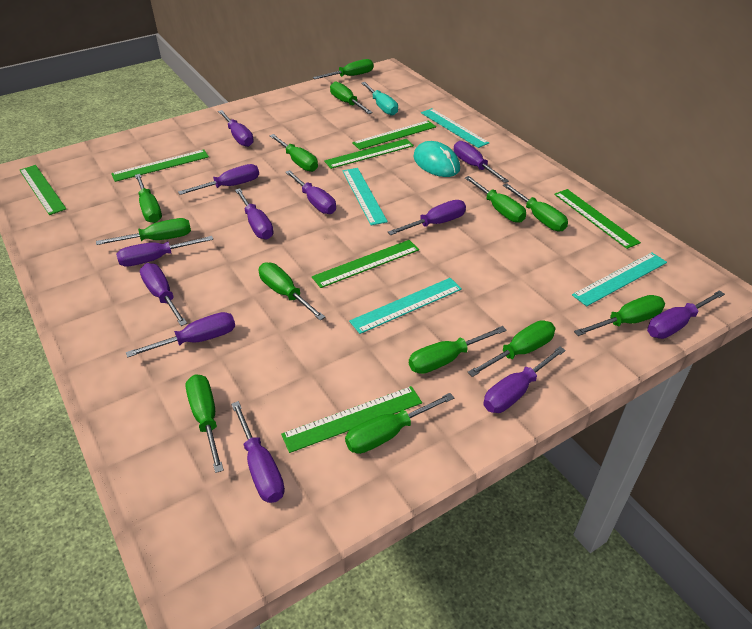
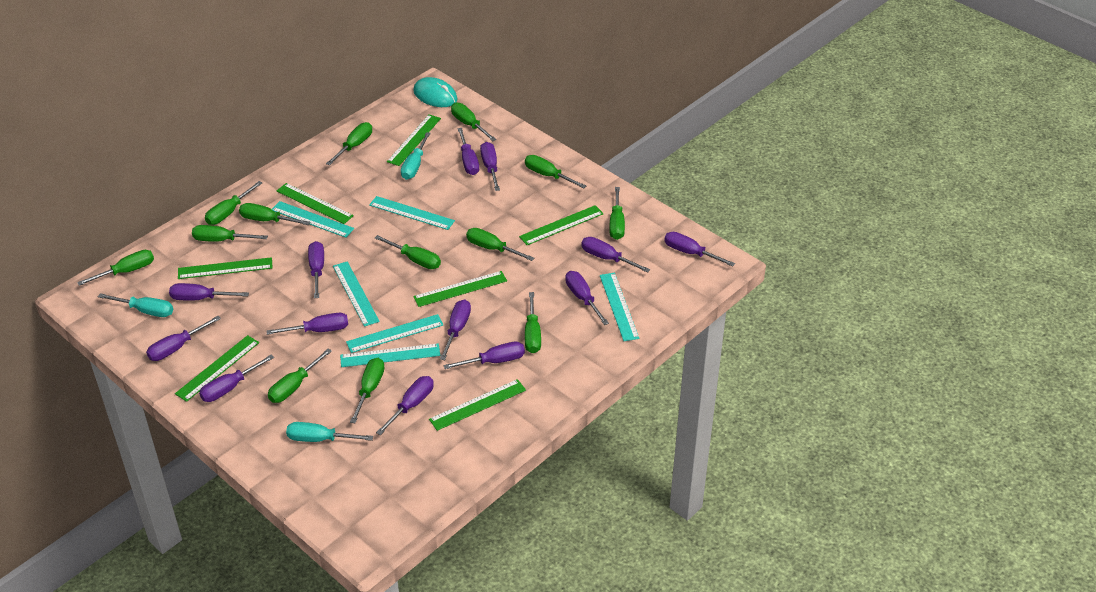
purple screwdriver: [116,236,213,267] [126,312,235,358] [140,263,187,326] [178,164,259,195] [218,110,254,147] [231,401,285,503] [235,188,274,239] [285,170,336,214] [388,200,466,235] [454,141,509,183] [483,347,566,413] [647,290,725,339] = 12 -> [146,316,221,361] [169,283,249,301] [199,354,274,402] [266,313,348,335] [308,241,324,298] [376,376,434,435] [440,300,471,360] [443,342,525,369] [457,128,479,175] [480,142,500,191] [565,271,609,325] [582,237,650,273] [664,232,735,267] = 13
turquoise ruler: [343,168,388,225] [349,278,462,334] [421,108,489,148] [572,252,667,306] = 4 -> [272,201,354,238] [333,261,380,327] [340,343,440,367] [346,314,444,353] [369,196,455,230] [600,273,639,341] = 6
turquoise screwdriver: [361,82,398,116] = 1 -> [98,293,173,317] [286,422,373,442] [401,132,431,180] = 3

